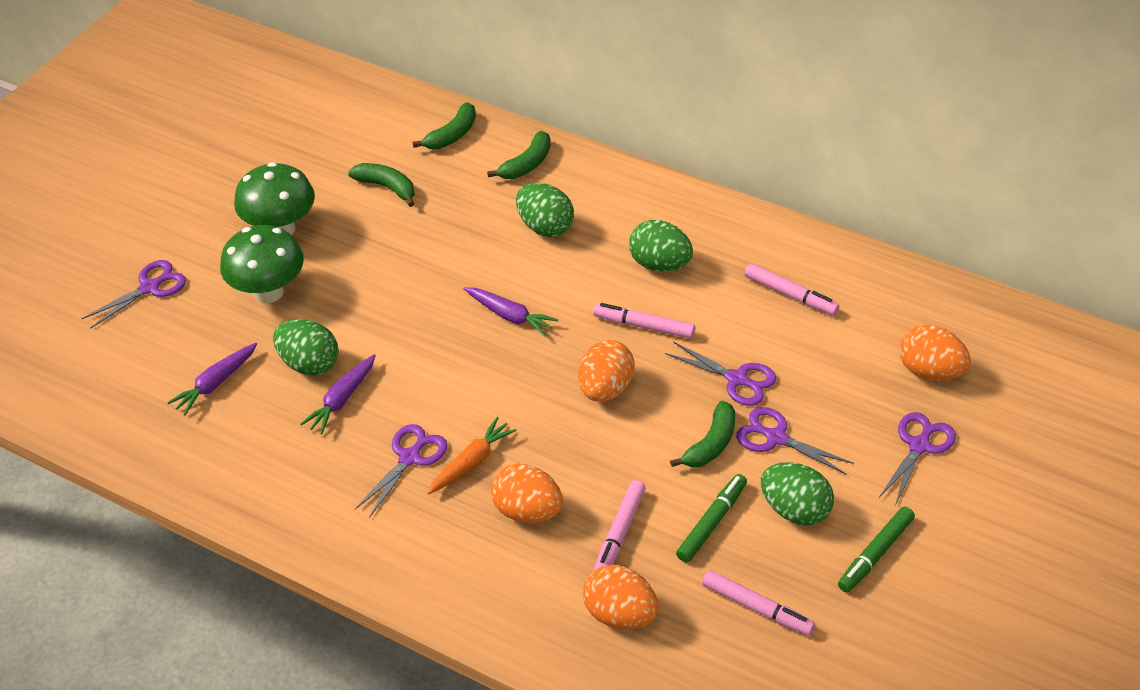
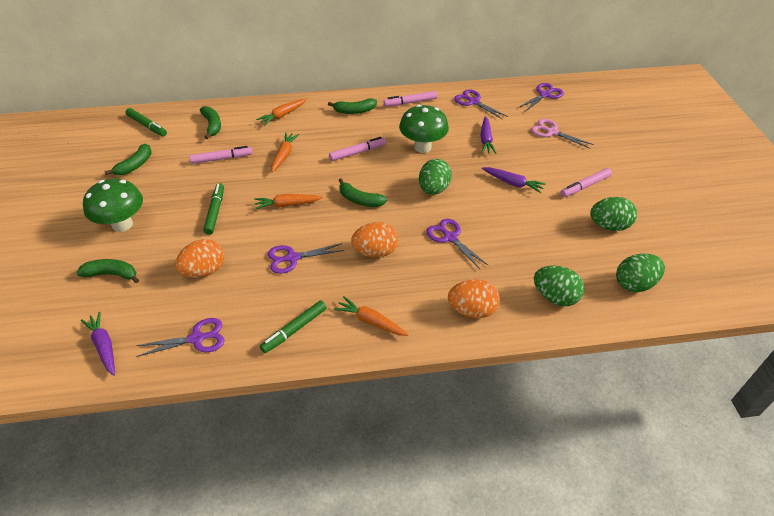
green banana: [348,163,415,207] [412,102,476,149] [487,131,551,179] [670,400,735,467] = 4 -> [76,259,139,283] [104,144,152,175] [200,106,221,139] [328,98,377,114] [339,178,387,207] = 5
green marker: [676,474,747,563] [838,506,915,592] = 2 -> [126,108,167,136] [203,183,224,235] [260,300,327,353] = 3
orange carrot: [428,417,517,494] = 1 -> [254,194,323,210] [256,99,307,126] [271,132,299,172] [334,296,409,336] = 4
orange egg: [491,463,563,523] [578,340,635,402] [583,565,659,629] [899,325,971,381] = 4 -> [175,239,224,278] [351,222,399,258] [448,279,500,318] = 3
pink scissors: none = 0 -> [531,119,594,149] = 1

